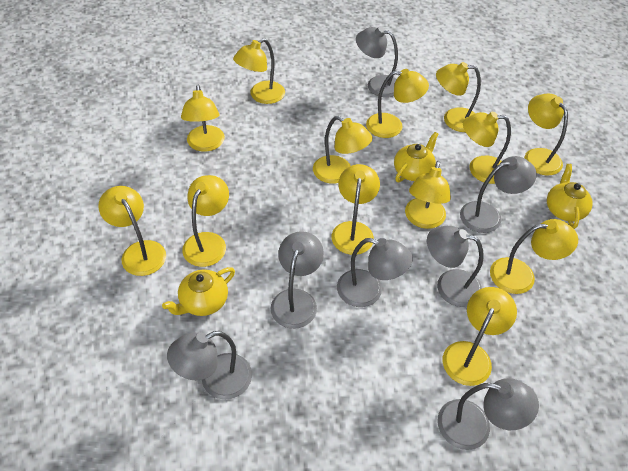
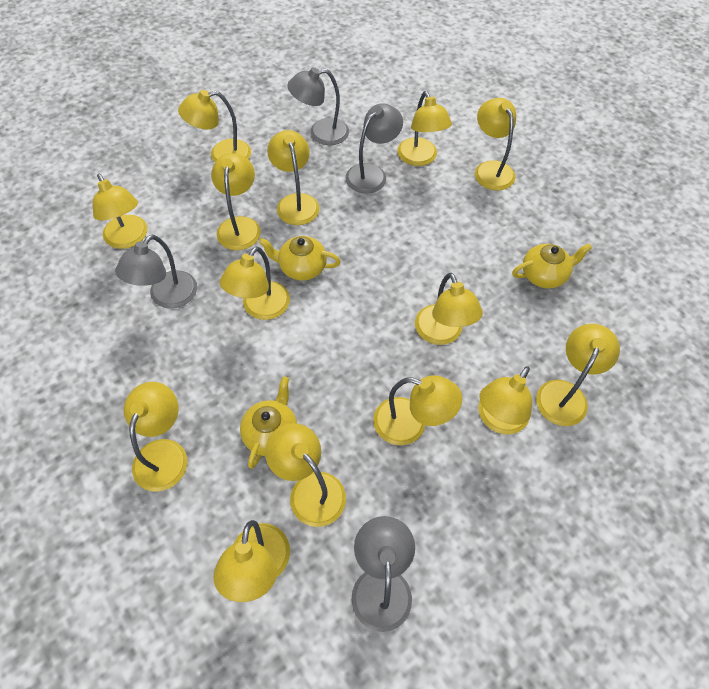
grey lamp: [167,331,252,400] [271,231,324,329] [337,238,413,307] [356,26,398,97] [427,226,484,307] [438,378,539,450] [460,156,537,233] = 7 -> [115,235,197,309] [287,67,349,145] [345,103,403,194] [352,516,415,632] = 4
yellow lamp: [98,186,166,276] [181,85,225,152] [182,175,229,267] [233,38,285,104] [313,116,372,184] [331,164,380,255] [366,69,429,138] [405,161,451,229] [436,62,481,132] [443,287,517,386] [463,112,511,184] [490,219,578,294] [524,94,568,175] = 13 -> [92,173,147,249] [123,382,188,492] [178,90,251,162] [211,153,261,250] [213,520,290,602] [220,246,290,320] [265,423,346,527] [267,130,320,225] [373,375,462,445] [397,91,452,166] [415,273,483,345] [475,98,516,191] [478,366,532,434] [536,324,620,426] = 14

